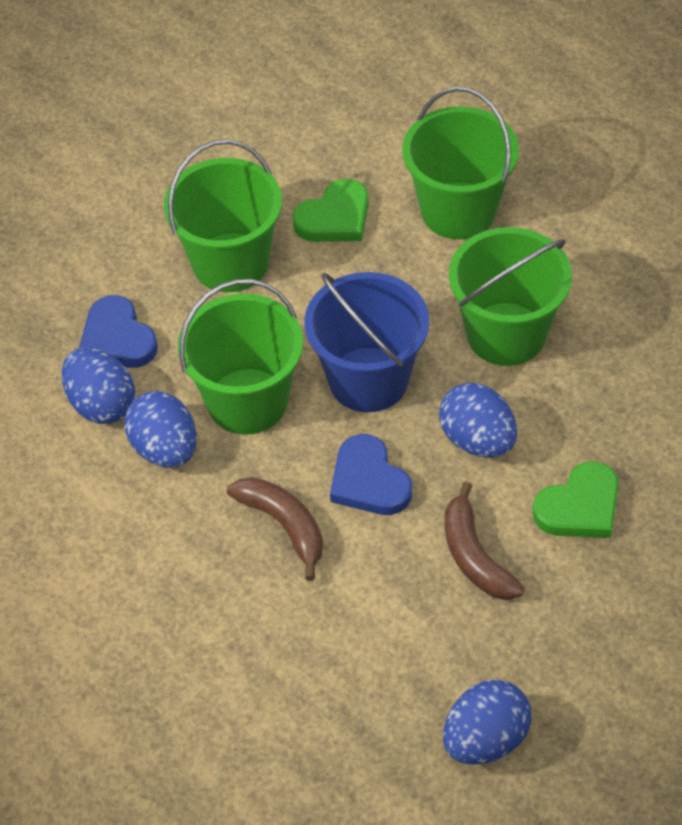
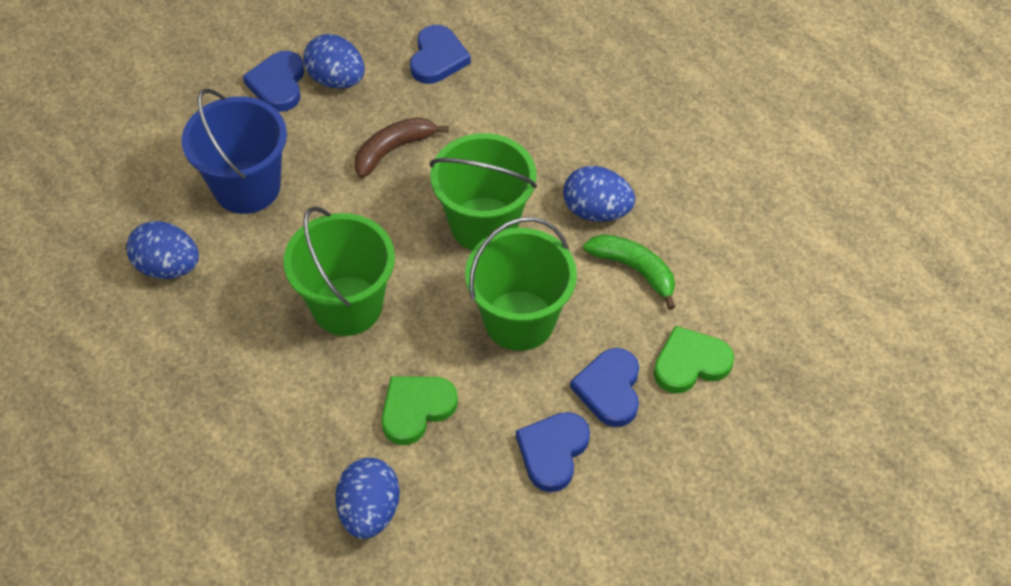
blue heart: [79,295,158,368] [330,434,412,515] = 2 -> [243,51,304,112] [410,25,471,84] [516,412,590,492] [570,348,639,427] = 4
brown banana: [227,477,323,581] [445,481,525,600] = 2 -> [354,117,449,178] = 1
green banana: none = 0 -> [583,234,675,310] = 1
green bucket: [164,139,282,292] [178,279,303,435] [402,87,519,239] [449,227,572,366] = 4 -> [283,206,395,336] [430,133,537,251] [465,217,577,351] = 3

